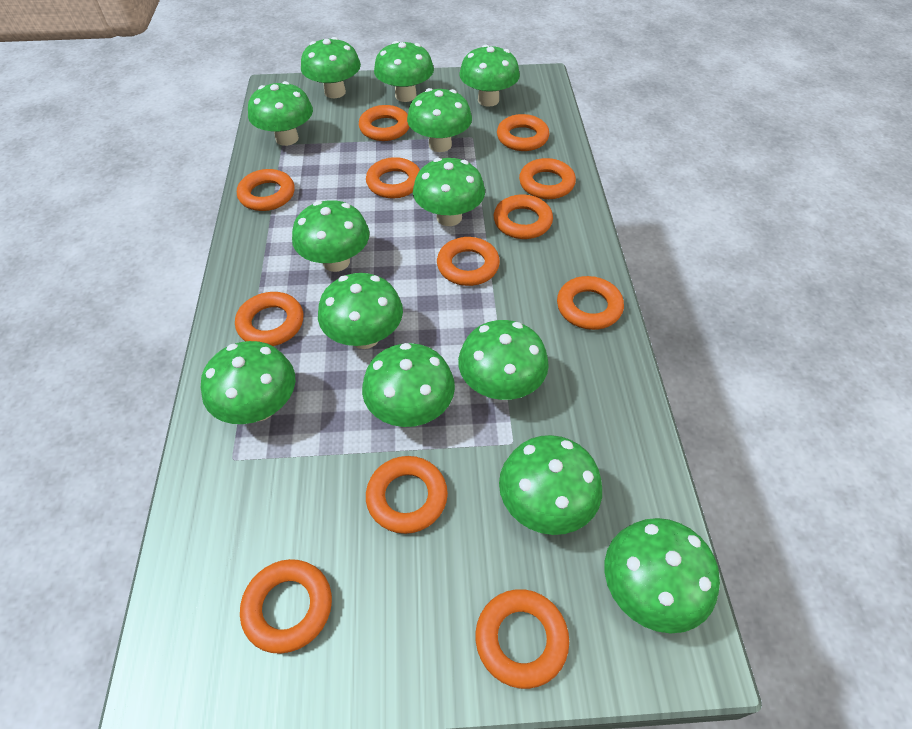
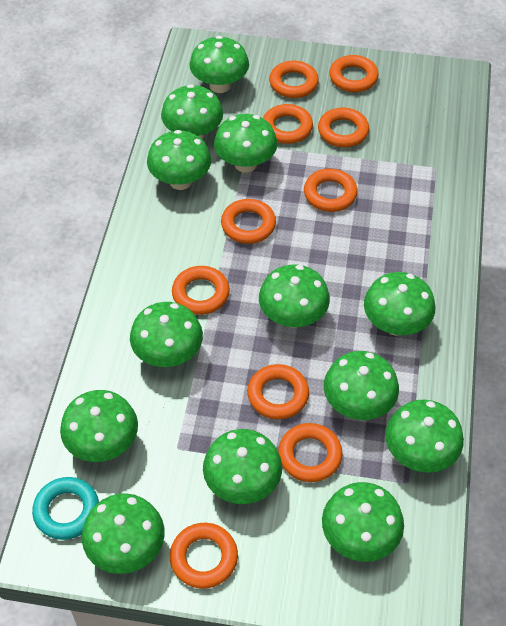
orange ring: [235,292,303,346] [237,169,295,211] [240,559,332,654] [359,105,410,141] [366,157,420,198] [366,456,448,534] [437,237,500,286] [475,589,569,689] [494,195,553,239] [497,114,549,151] [519,158,576,199] [557,276,624,330] = 12 -> [170,523,238,589] [172,266,230,315] [221,199,276,244] [247,364,309,419] [263,104,313,144] [269,60,319,98] [278,423,343,482] [304,169,358,212] [318,108,369,147] [329,55,379,92] = 10
turquoise ring: none = 0 -> [32,477,99,540] = 1

